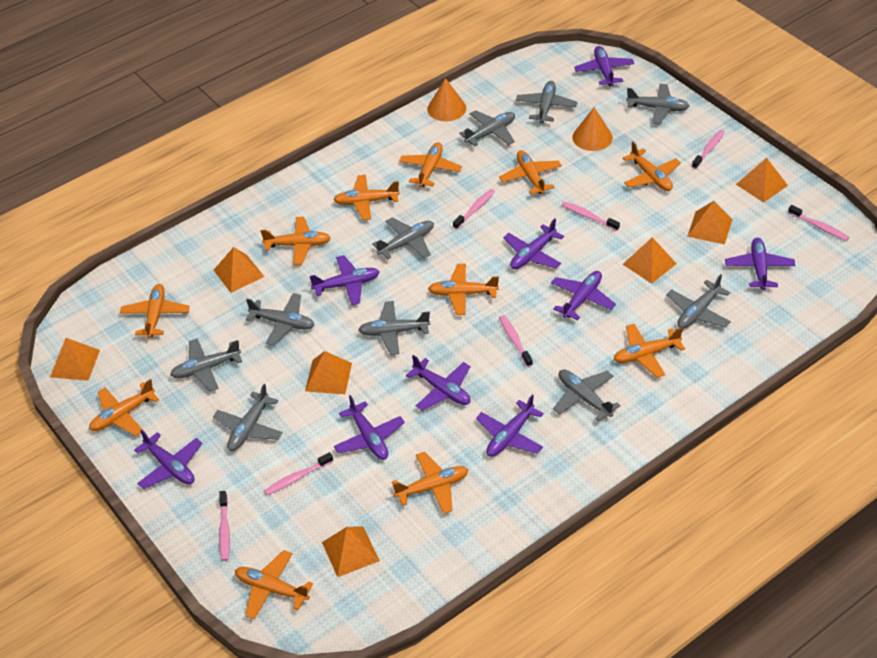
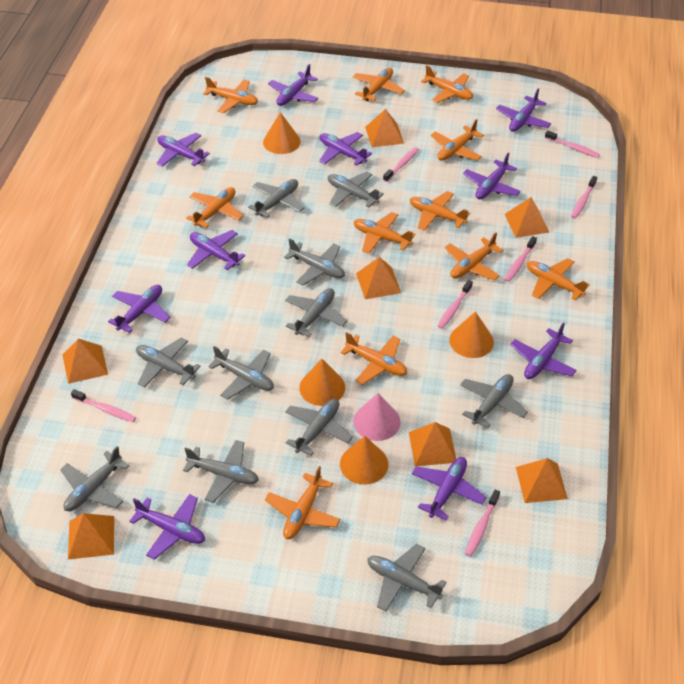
grey plane: [170,338,242,392] [213,384,283,451] [245,293,315,345] [358,301,431,355] [372,218,434,259] [459,110,515,146] [516,81,578,123] [553,369,621,421] [626,84,690,124] [666,274,731,329] = 10 -> [60,446,129,511] [136,337,201,388] [183,440,259,503] [208,346,274,400] [248,179,305,218] [284,238,345,285] [285,288,347,337] [285,399,353,456] [328,171,384,208] [367,544,447,612] [460,374,528,428] = 11
orange cone: [427,78,466,121] [572,107,613,151] = 2 -> [263,112,301,154] [299,359,345,406] [340,436,389,485] [449,311,494,358] = 4
pink cone: none = 0 -> [353,393,401,441] = 1
purple plane: [134,429,202,489] [310,255,379,305] [334,395,405,460] [406,355,471,411] [476,394,543,457] [503,219,564,269] [551,271,616,320] [574,46,634,86] [725,238,795,290] = 9 -> [108,285,171,333] [129,494,205,560] [156,133,210,167] [187,230,245,270] [268,64,319,106] [319,132,372,166] [412,457,486,520] [463,153,521,199] [496,88,551,132] [510,322,577,379] = 10

